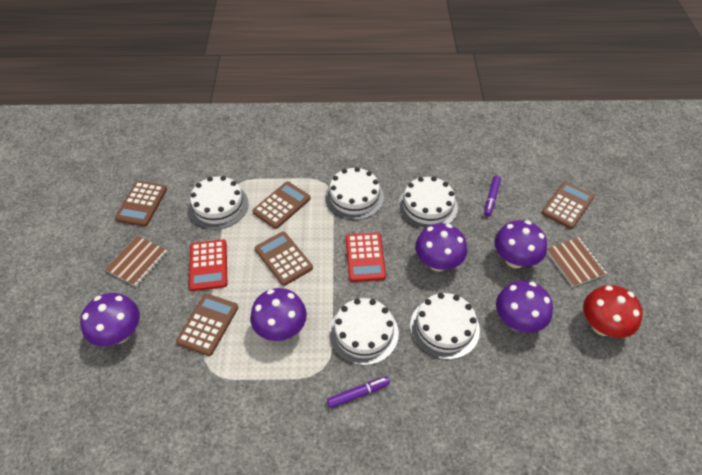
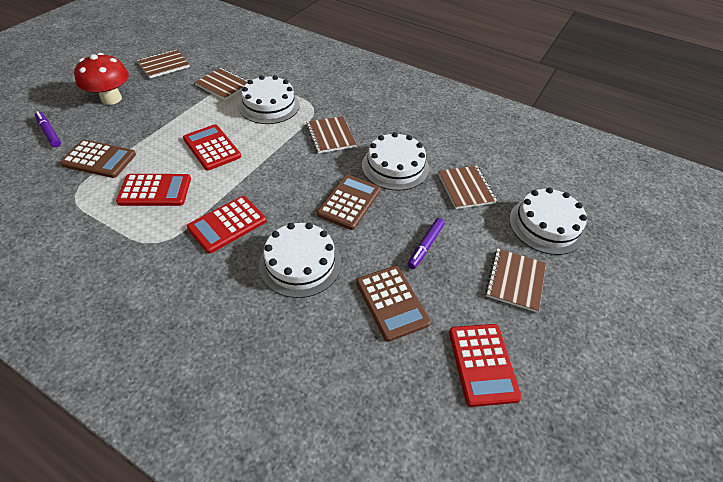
brown calculator: [115,181,167,227] [176,294,238,356] [252,182,311,229] [255,232,313,286] [542,182,594,229] = 5 -> [60,140,136,178] [317,175,381,230] [356,266,431,342] = 3
brown notebook: [105,236,168,287] [547,238,607,287] = 2 -> [137,49,190,78] [194,68,248,100] [306,116,357,153] [438,166,497,209] [485,248,546,312] = 5
purple mushroom: [80,293,140,346] [250,288,307,341] [415,223,467,271] [494,220,547,268] [496,281,553,333] = 5 -> none = 0
red calculator: [189,240,227,291] [346,233,386,282] = 2 -> [116,174,191,206] [183,124,241,171] [187,196,267,254] [449,324,522,407] = 4
white cake: [188,176,249,230] [325,167,384,220] [329,298,399,365] [398,176,458,229] [410,293,480,360] = 5 -> [239,75,300,124] [259,223,341,298] [362,132,429,191] [509,188,587,255] = 4

